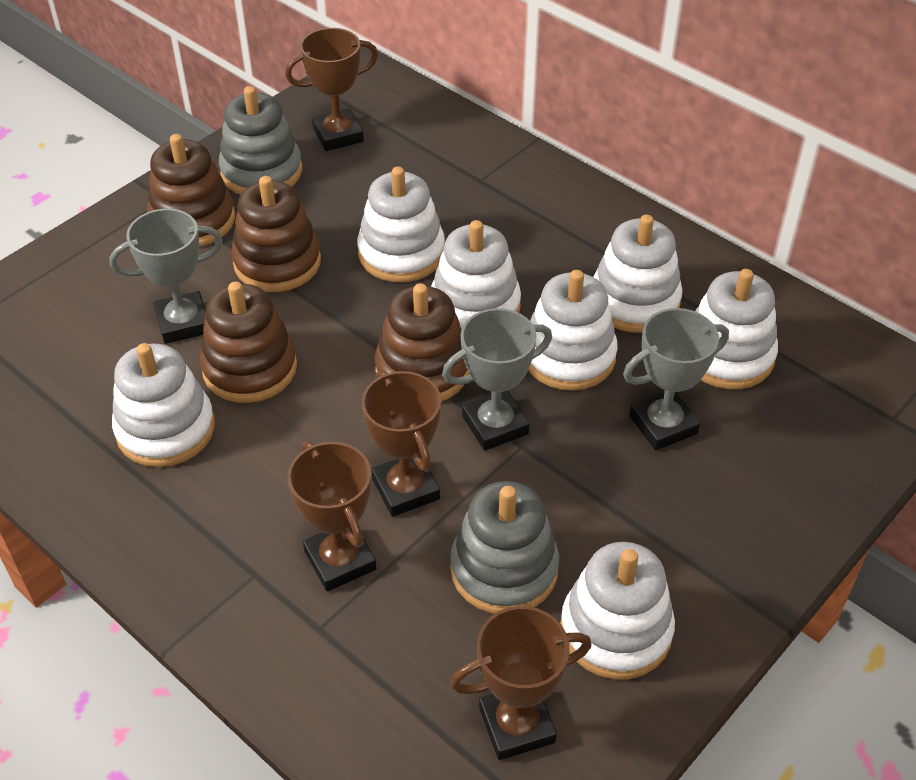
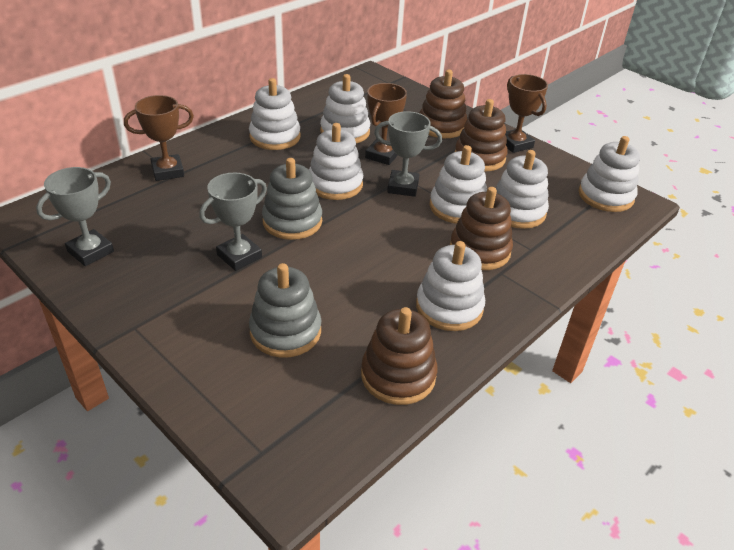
brown trophy: [285,28,378,151] [287,441,376,591] [362,370,441,517] [450,606,592,760] = 4 -> [124,95,194,181] [365,83,407,165] [505,74,548,153] = 3

